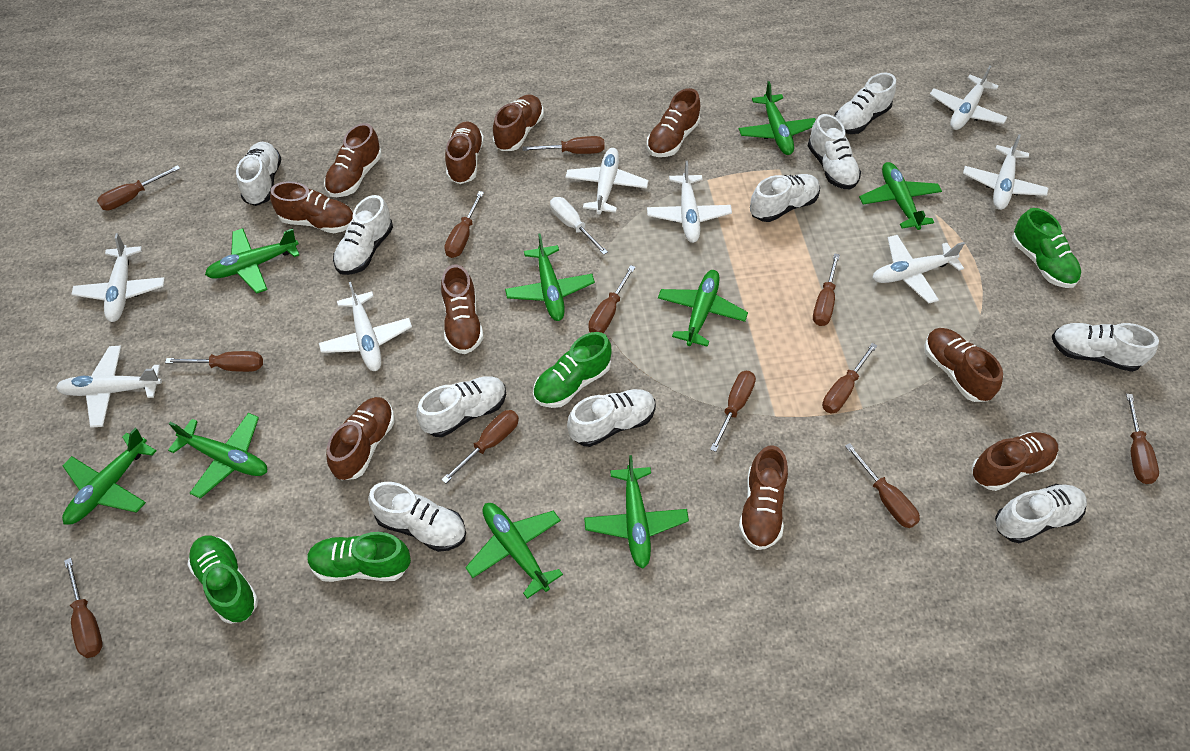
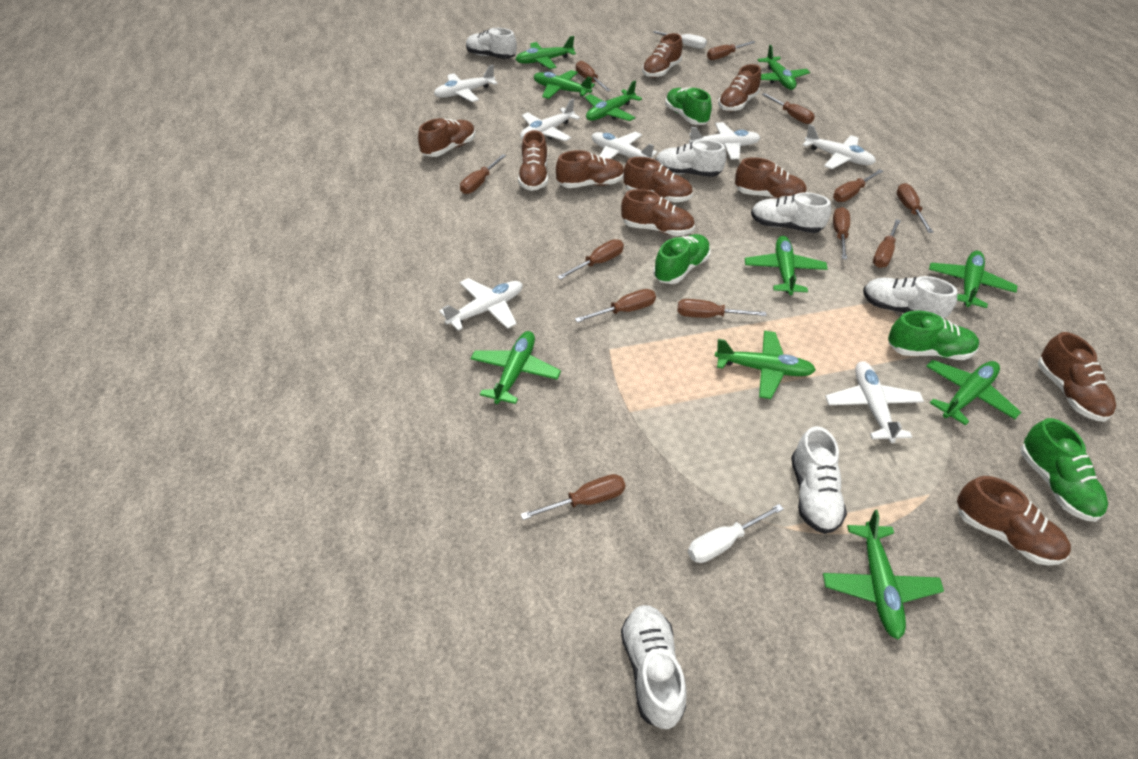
green plane: [62,428,156,525] [168,413,267,499] [205,228,299,294] [465,503,563,599] [505,234,595,321] [584,455,689,569] [658,270,748,347] [739,81,816,155] [859,162,942,230] = 9 -> [470,331,561,404] [515,36,576,69] [534,70,595,99] [585,81,642,121] [715,331,816,399] [745,236,828,295] [758,45,810,90] [823,510,944,639] [926,360,1021,425] [929,251,1017,308] = 10
white plane: [56,346,162,428] [71,233,165,322] [319,282,412,371] [565,148,648,215] [647,161,732,243] [873,235,965,304] [930,65,1008,130] [963,134,1048,210] = 8 -> [434,65,498,102] [439,278,522,331] [520,99,581,141] [592,132,658,159] [689,122,761,160] [802,124,876,169] [825,361,924,443] = 7
white screwdriver: [550,197,608,255] = 1 -> [653,31,707,49] [688,504,784,563] = 2
white shoe: [236,142,282,206] [333,195,393,275] [368,482,466,552] [416,376,506,437] [567,389,656,447] [750,174,820,222] [807,114,861,189] [834,73,896,134] [995,484,1087,543] [1052,323,1159,372] = 10 -> [466,28,517,59] [621,605,687,729] [655,140,726,177] [751,192,831,233] [791,426,847,534] [863,276,958,319] = 6

